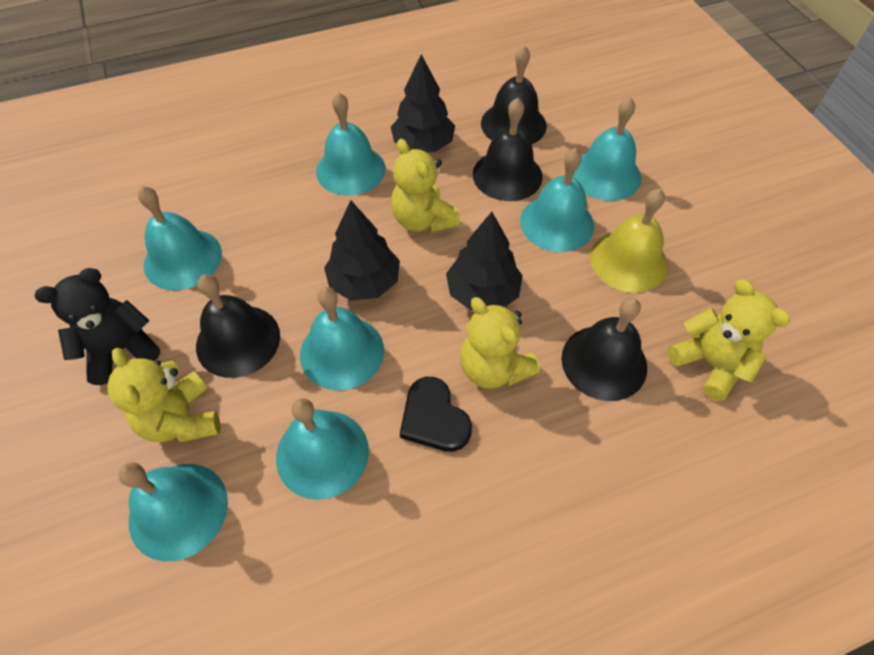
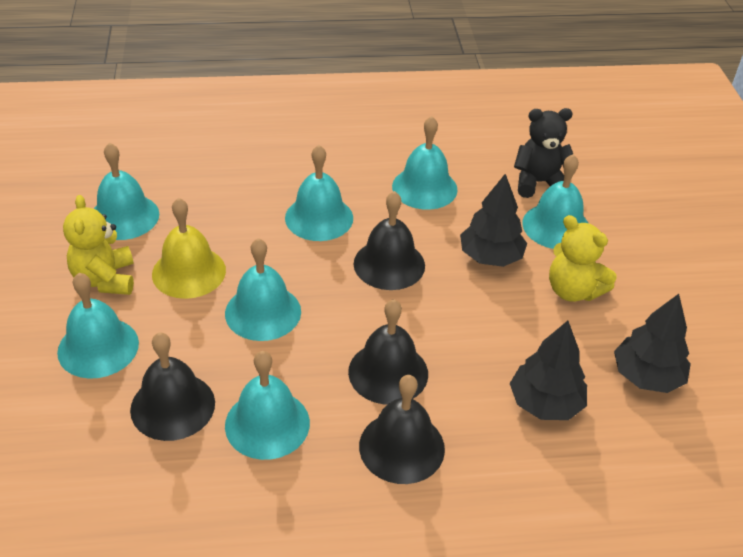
black heart: [400,377,472,452] = 1 -> none = 0
yellow teddy bear: [107,348,221,442] [391,139,460,233] [460,297,540,389] [668,279,791,401] = 4 -> [63,195,134,295] [549,215,616,302] = 2

